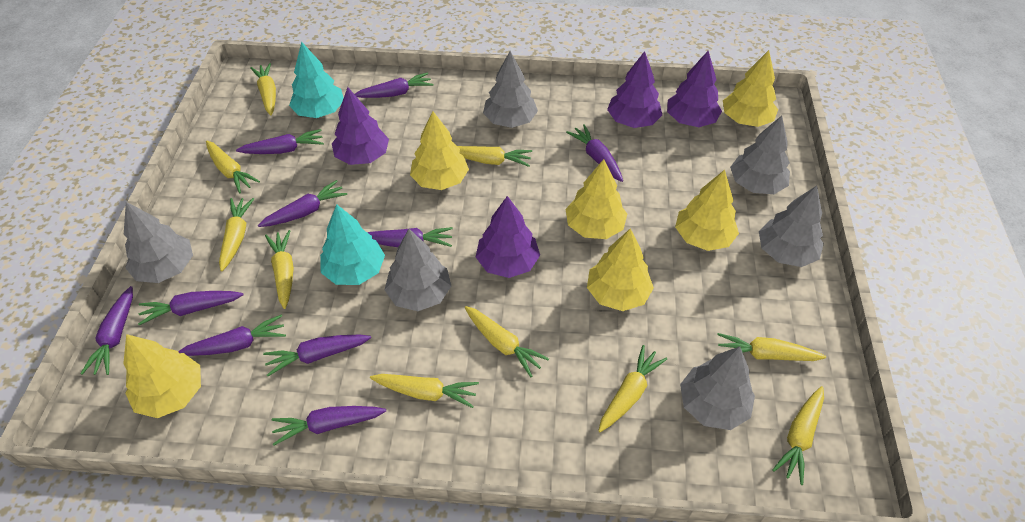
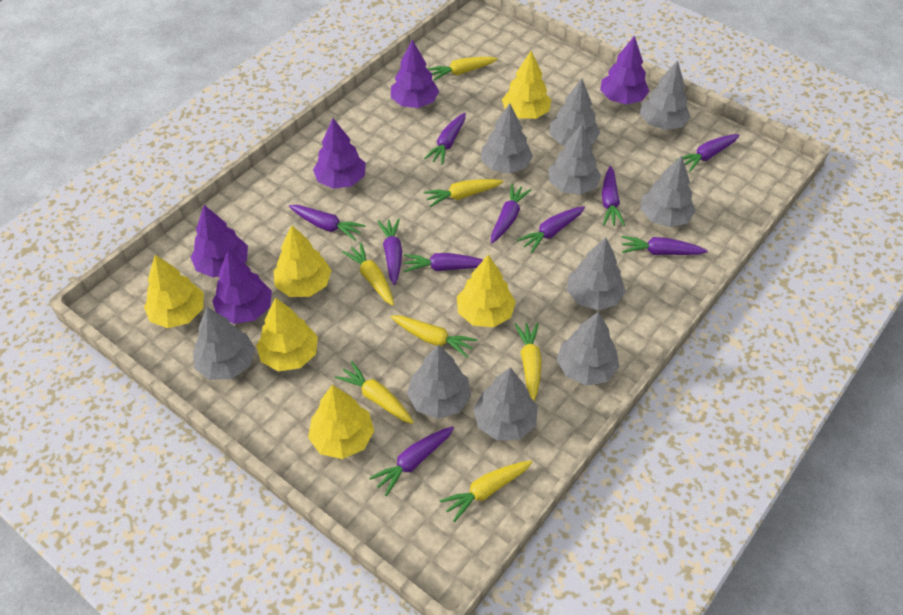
grey tree: [124,202,193,283] [385,229,451,311] [483,51,538,128] [680,347,755,430] [730,116,790,194] [759,186,824,267] = 6 -> [193,307,255,380] [407,344,471,419] [473,367,538,441] [481,103,533,174] [548,124,601,195] [550,79,600,145] [557,312,619,386] [567,237,626,310] [640,60,690,130] [641,156,696,228] = 10
purple tree: [332,87,389,165] [476,196,540,278] [607,51,662,128] [667,51,722,127] = 4 -> [191,205,248,277] [212,251,272,324] [313,118,366,189] [391,40,439,108] [600,36,649,105] = 5
turquoise tree: [289,42,344,118] [320,204,385,285] = 2 -> none = 0
yellow carrot: [206,141,260,193] [219,198,254,271] [250,63,276,115] [265,230,294,309] [370,374,479,408] [457,146,532,167] [465,306,549,377] [598,345,667,432] [717,333,826,361] [772,386,824,485] = 10 -> [335,361,414,424] [342,243,394,306] [391,315,477,358] [424,179,503,207] [428,57,498,81] [440,461,532,522] [515,323,542,401] = 7

